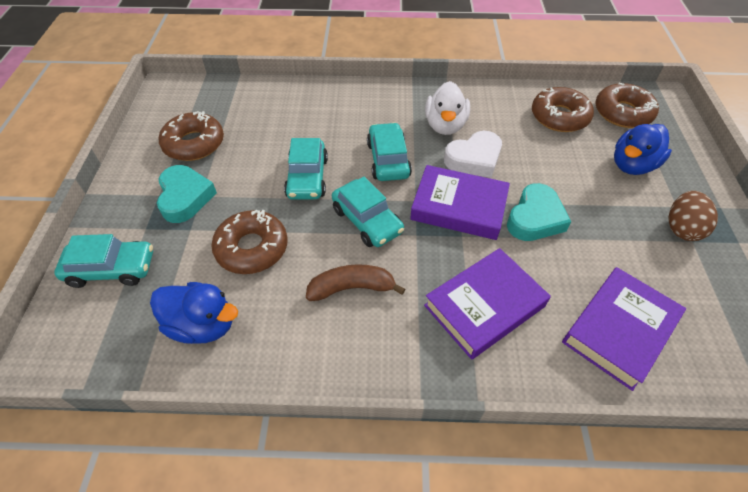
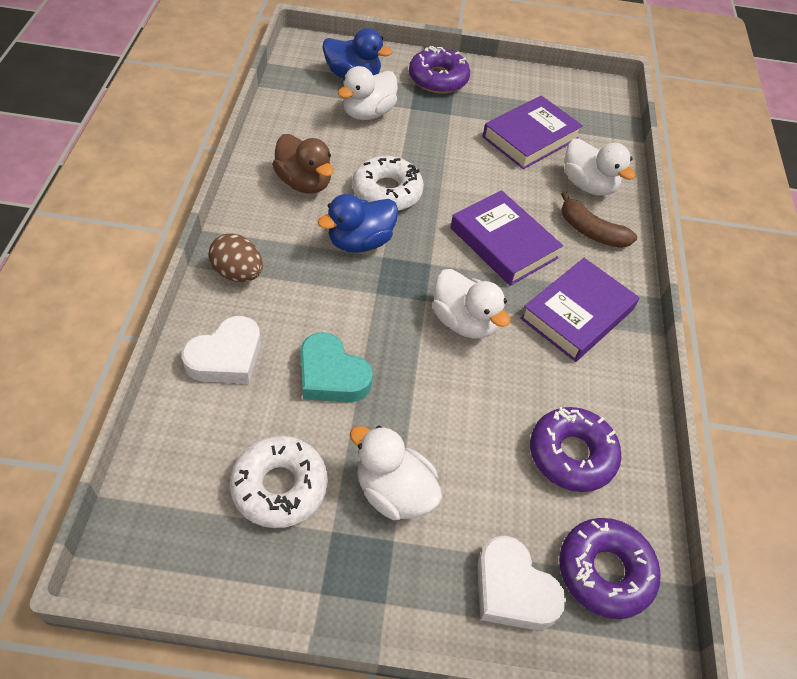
brown donut: [159,111,224,161] [211,210,288,274] [532,87,594,132] [595,83,659,128] = 4 -> none = 0
brown duck: none = 0 -> [272,134,334,194] = 1
purple donut: none = 0 -> [409,46,470,93] [530,407,622,492] [559,518,661,619] = 3
turquoise car: [54,234,153,288] [284,138,328,200] [332,177,404,247] [367,122,412,181] = 4 -> none = 0
turquoise heart: [157,165,217,223] [507,183,571,241] = 2 -> [301,332,373,402] = 1
white donut: none = 0 -> [230,436,328,528] [352,156,424,211] = 2
white duck: [425,81,470,135] = 1 -> [337,66,398,120] [350,426,442,520] [432,269,510,338] [565,138,636,196] = 4
white heart: [444,131,502,178] = 1 -> [181,316,261,383] [477,536,566,630] = 2

